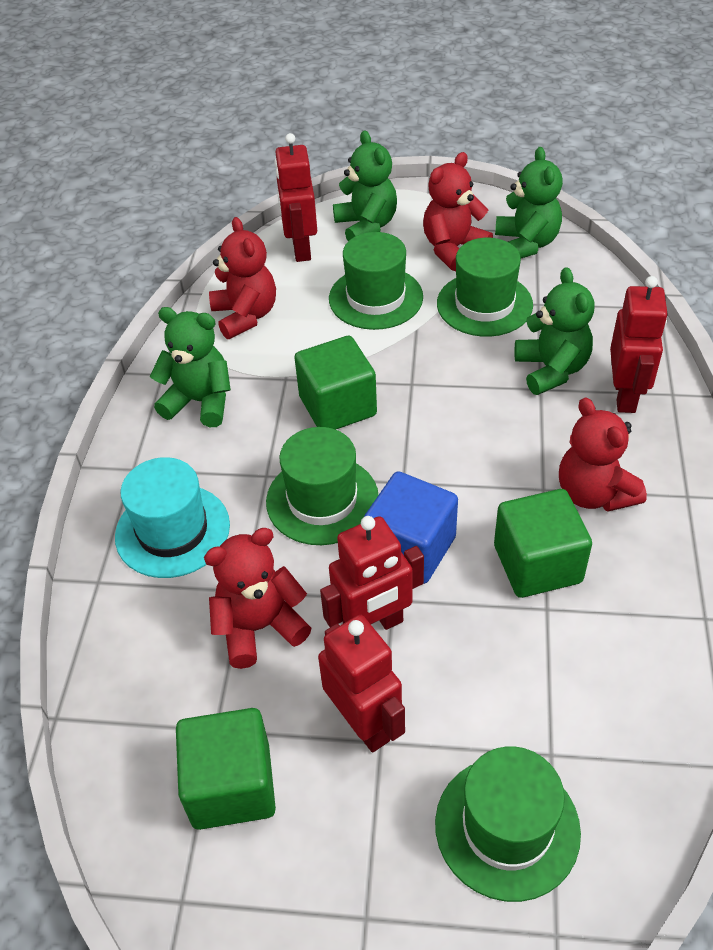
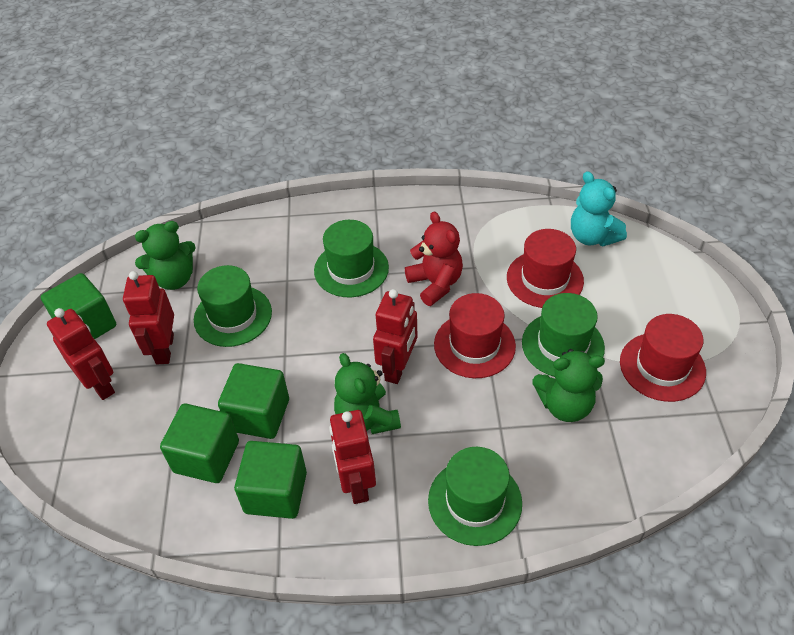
blue cube: [364,471,458,584] = 1 -> none = 0
green cube: [176,708,276,830] [294,336,377,430] [494,489,592,598] = 3 -> [41,273,116,339] [160,404,239,483] [218,363,289,439] [234,441,307,519] = 4
green teddy bear: [150,307,231,427] [333,130,397,241] [495,147,563,258] [514,267,595,395] = 4 -> [135,221,196,290] [334,353,401,434] [533,349,605,422] = 3
red hat: none = 0 -> [434,293,516,378] [507,229,584,308] [620,314,706,402] = 3
red teddy bear: [204,528,311,669] [209,217,276,339] [423,152,493,271] [559,397,647,512] = 4 -> [405,212,463,306] = 1
turquoise hat: [115,457,230,578] = 1 -> none = 0
turquoise teddy bear: none = 0 -> [571,171,627,246] = 1

